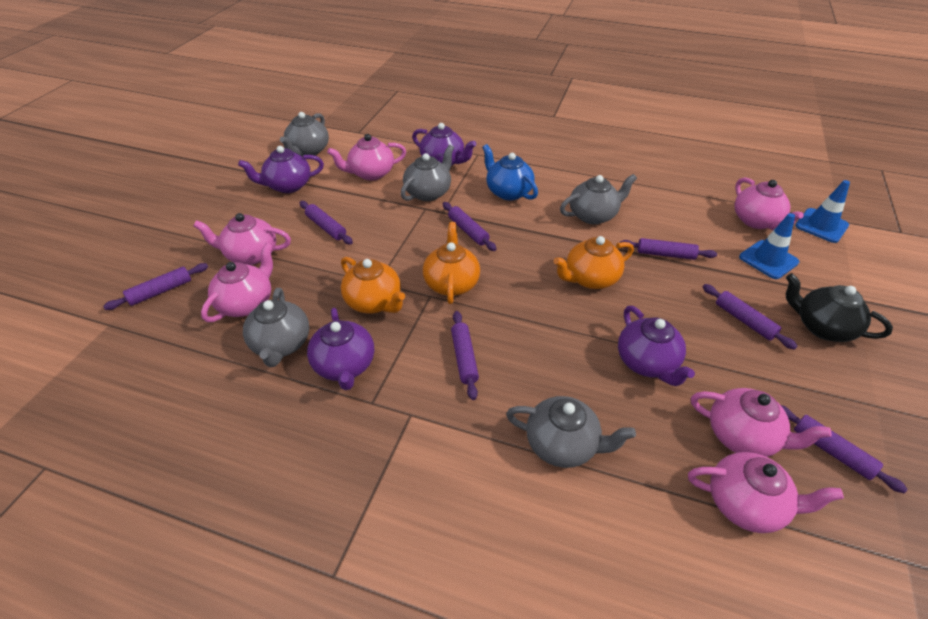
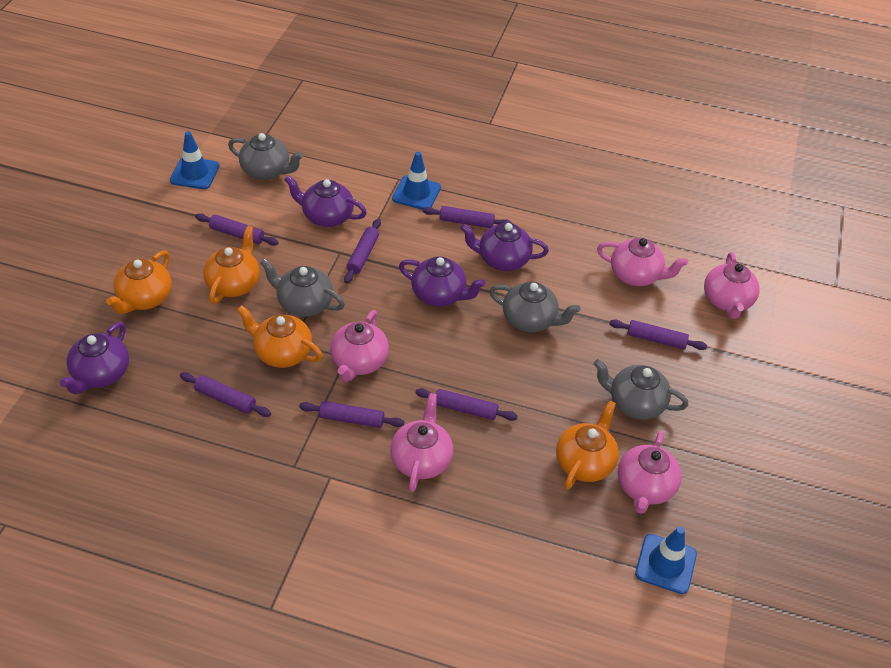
black teapot: [786,273,893,342] = 1 -> none = 0
blue teapot: [482,144,538,200] = 1 -> none = 0
blue traffic cone: [739,213,799,279] [795,180,850,243] = 2 -> [170,131,219,189] [392,152,441,210] [635,527,697,594] = 3
grey teapot: [243,288,309,367] [280,112,329,156] [401,145,454,201] [506,396,636,468] [560,174,637,224] = 5 -> [228,133,303,180] [260,258,345,317] [489,282,580,332] [594,359,688,420] = 4
orange teapot: [341,257,405,313] [423,222,480,304] [554,236,634,289] = 3 -> [106,250,172,314] [203,225,260,304] [237,305,323,368] [556,400,619,490] = 4
pink teapot: [193,213,291,265] [201,243,273,322] [327,134,406,180] [688,452,844,533] [691,388,832,457] [734,177,804,230] = 6 -> [330,310,389,382] [390,393,453,492] [597,238,688,286] [617,431,682,514] [704,252,760,319] = 5

